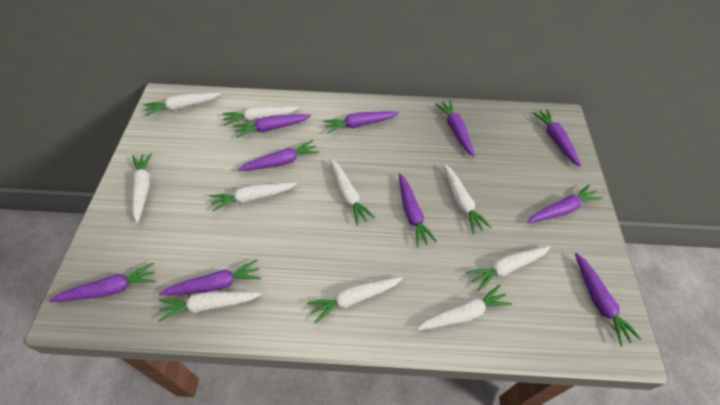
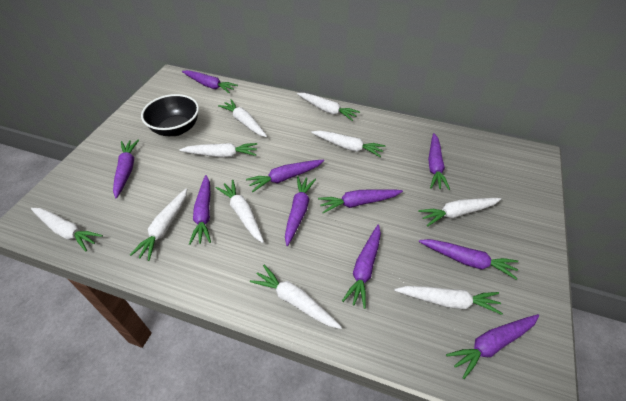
black bowl: none = 0 -> [141,94,199,136] = 1

